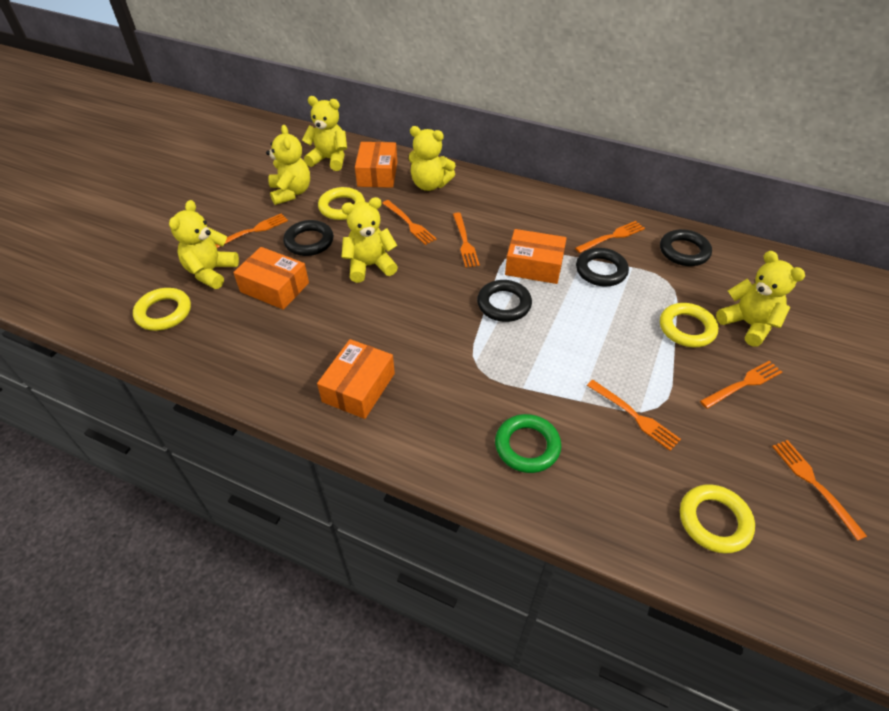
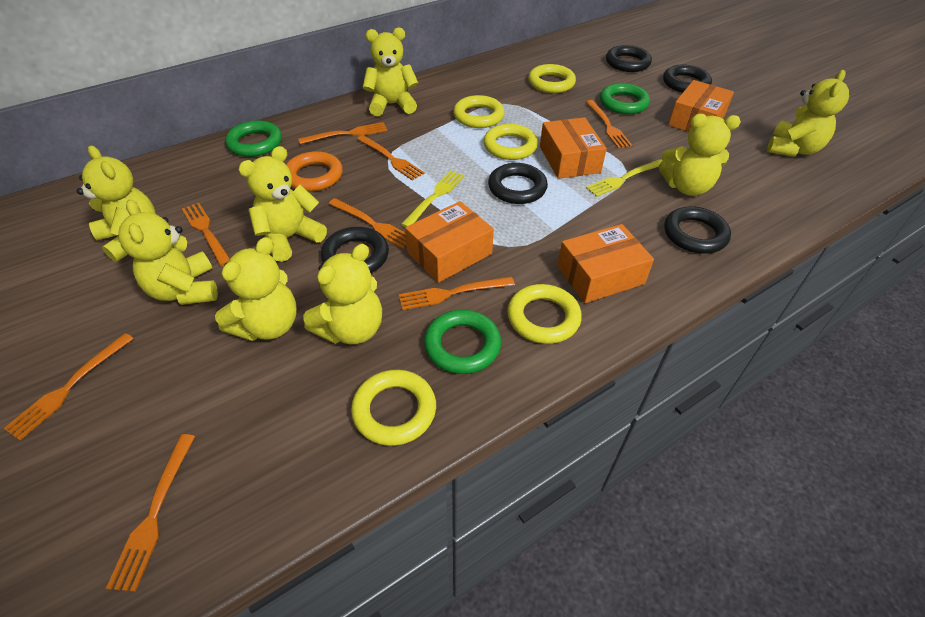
black ring: [283,220,334,256] [477,280,532,322] [576,248,629,286] [660,229,712,266] = 4 -> [321,227,389,273] [488,163,548,204] [606,45,652,72] [663,65,712,93] [664,206,731,254] = 5
green ring: [495,414,561,473] = 1 -> [225,120,282,157] [424,310,501,374] [600,83,650,114] = 3
orange fork: [215,213,288,248] [382,200,437,245] [453,213,480,268] [575,221,645,253] [587,380,681,451] [700,361,782,409] [772,440,867,541] = 7 -> [4,333,134,440] [106,434,195,592] [182,203,230,266] [298,122,387,144] [329,198,407,249] [357,135,425,181] [399,277,515,310] [586,100,632,148] = 8
orange ring: none = 0 -> [286,151,343,192] = 1
yellow fork: none = 0 -> [401,170,464,227] [586,159,663,197] = 2
yellow ring: [133,288,191,331] [318,187,365,220] [660,303,719,347] [680,484,755,554] = 4 -> [351,370,436,446] [453,95,505,128] [483,124,538,160] [507,284,582,344] [528,64,576,93] = 5
yellow teddy bear: [169,200,239,289] [266,125,310,205] [302,96,347,171] [341,197,398,283] [409,126,456,191] [716,251,805,346] = 6 -> [77,146,156,262] [118,199,218,305] [215,237,297,341] [238,146,327,262] [303,244,382,344] [363,27,418,116] [659,114,741,196] [767,70,849,157] = 8

